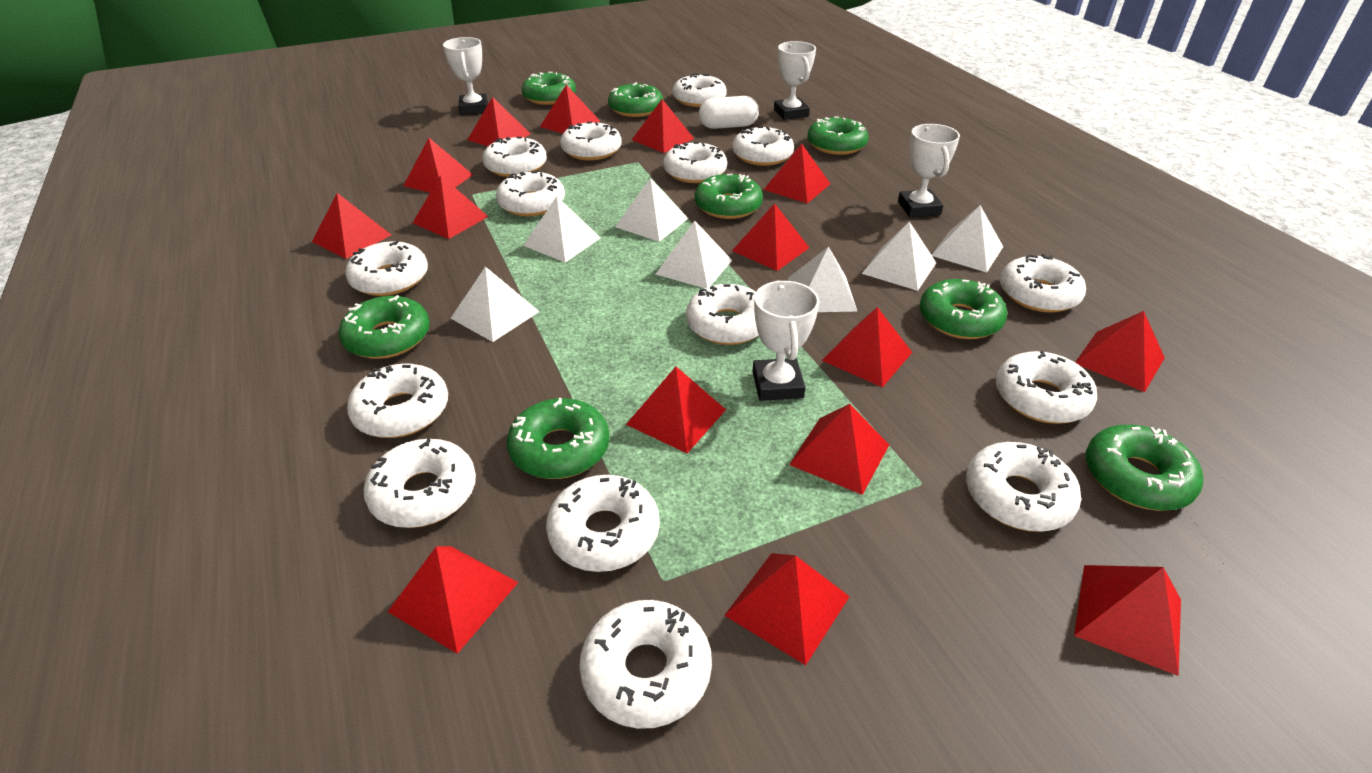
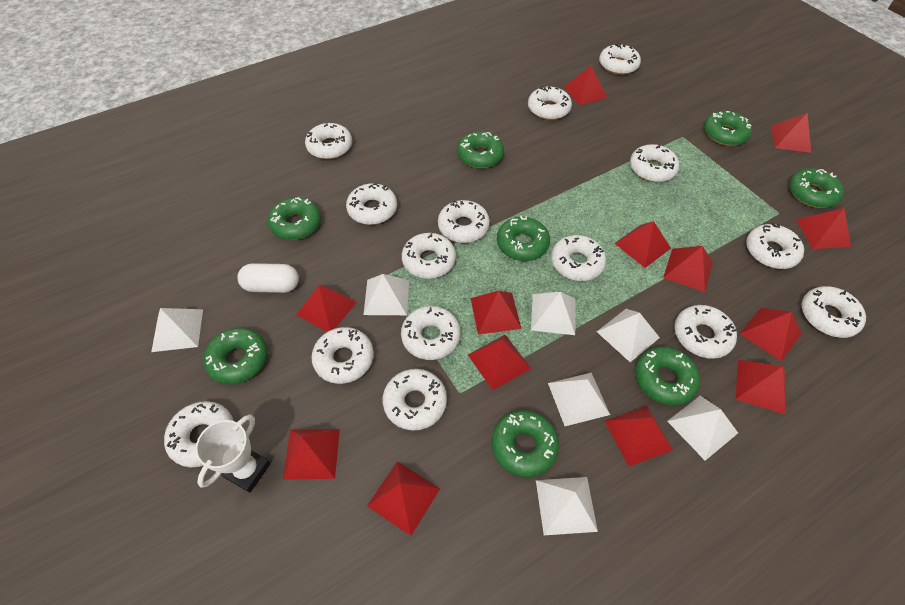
red pyramid: [312,193,391,259] [388,546,519,654] [403,138,473,193] [413,175,489,239] [467,97,530,146] [540,85,600,133] [626,367,726,453] [632,99,694,153] [724,553,850,665] [732,203,810,271] [763,144,830,204] [789,404,889,495] [822,307,912,387] [1074,565,1181,676] [1075,311,1165,392] = 15 -> [283,429,340,480] [296,284,357,332] [367,461,440,536] [468,335,531,390] [470,290,522,335] [564,66,607,105] [605,406,673,466] [614,221,671,268] [663,246,713,292] [735,360,786,414] [740,308,802,361] [771,113,811,153] [796,208,851,249] = 13
white trophy: [443,37,488,115] [752,280,820,401] [774,41,816,120] [898,124,960,217] = 4 -> [195,414,271,493] = 1

